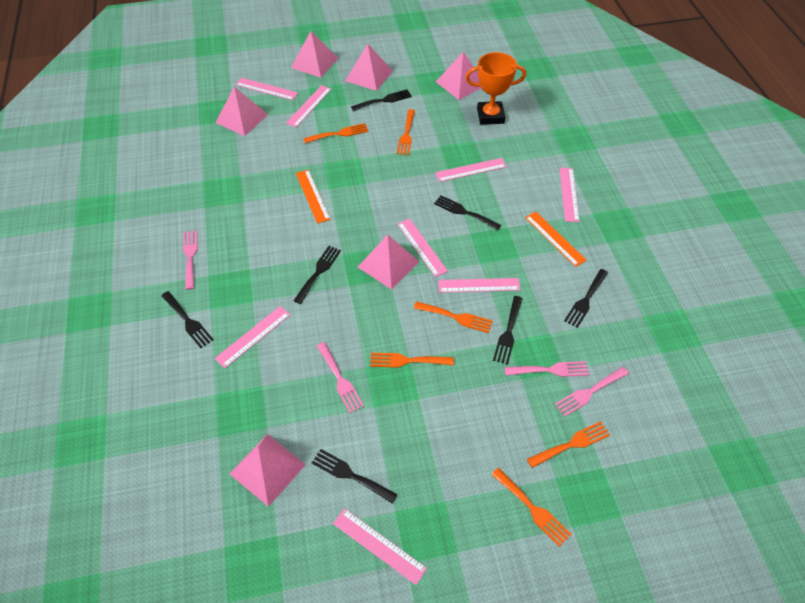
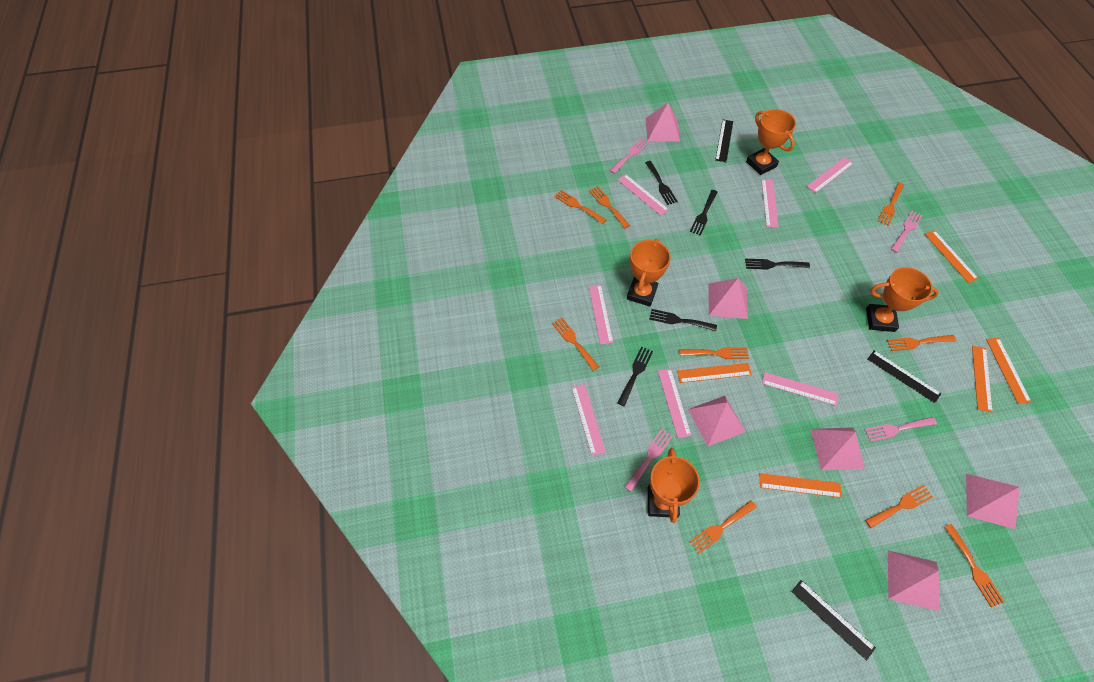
black fork: [161,291,214,348] [293,246,341,304] [312,449,398,504] [351,89,412,111] [434,195,501,230] [493,296,523,365] [564,269,608,328] = 7 -> [617,347,653,406] [645,161,678,205] [649,309,717,331] [690,190,718,236] [745,259,810,270] = 5
black ruler: none = 0 -> [715,120,733,162] [791,580,876,661] [867,350,941,403] = 3
orange fork: [303,123,369,143] [370,353,454,368] [396,109,415,155] [414,301,493,333] [491,468,572,547] [527,421,610,468] = 6 -> [552,317,599,371] [554,190,606,224] [589,186,630,228] [680,347,749,359] [689,500,757,554] [865,484,933,528] [878,182,904,226] [887,335,956,351] [945,524,1005,607] = 9
orange ruler: [296,170,331,224] [525,211,587,267] = 2 -> [677,363,752,383] [760,473,842,498] [925,230,979,283] [972,346,993,413] [986,338,1031,404] = 5
orange trophy: [465,52,526,125] = 1 -> [627,239,671,306] [648,448,700,523] [746,109,796,175] [866,267,939,332] = 4
pink ruler: [215,306,290,368] [235,78,298,100] [286,85,331,127] [333,509,427,585] [398,219,448,277] [435,158,507,182] [438,278,520,293] [559,168,580,222] = 8 -> [571,384,606,456] [589,284,613,344] [618,174,669,216] [658,368,692,438] [761,179,779,228] [762,372,838,406] [807,157,854,193] = 7

